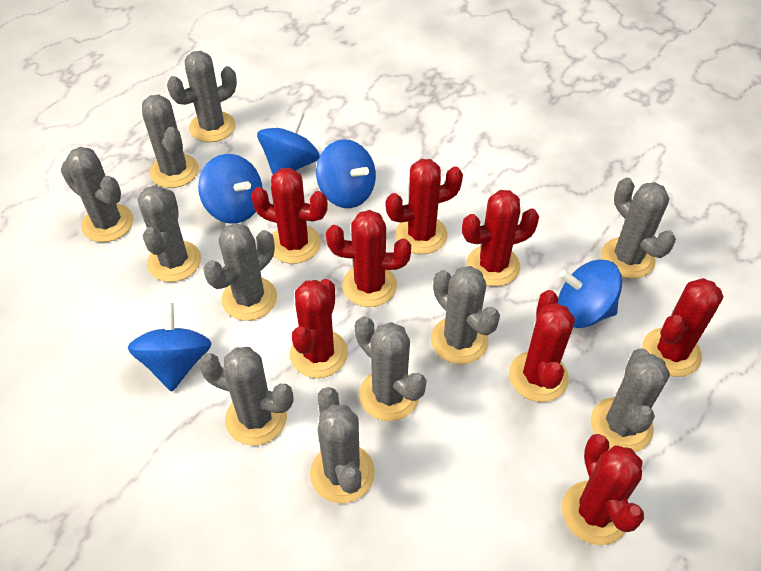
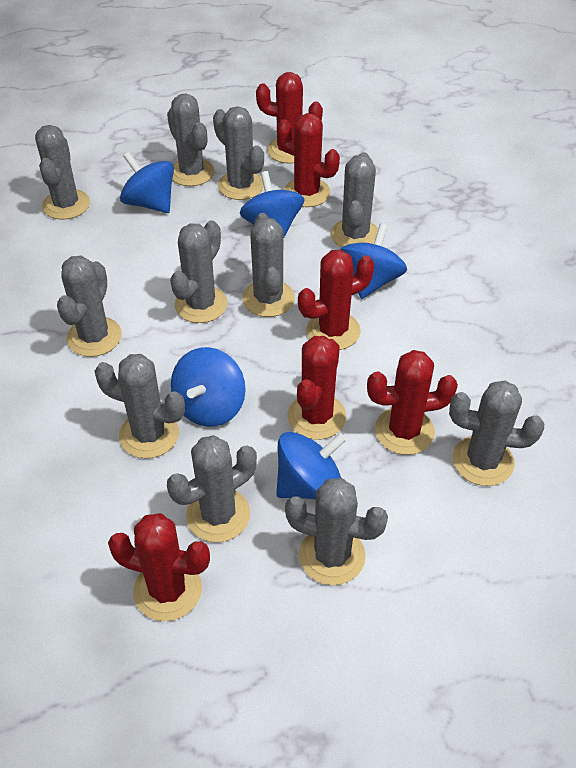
red cactus: [251,168,328,264] [290,279,348,378] [326,210,411,307] [386,159,463,254] [462,190,539,286] [509,290,575,402] [562,434,644,545] [642,278,724,377] = 8 -> [108,513,210,621] [256,72,323,164] [277,113,340,207] [288,336,346,440] [298,250,374,350] [367,350,458,455] = 6

